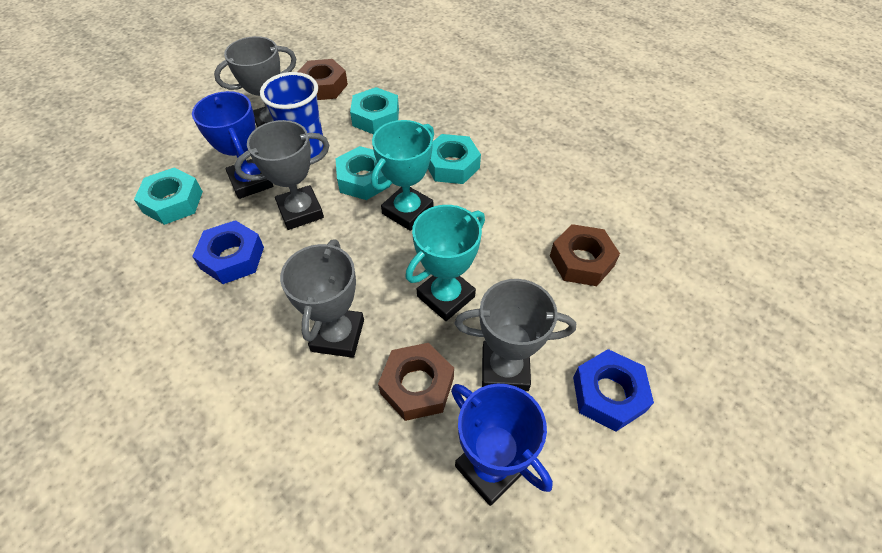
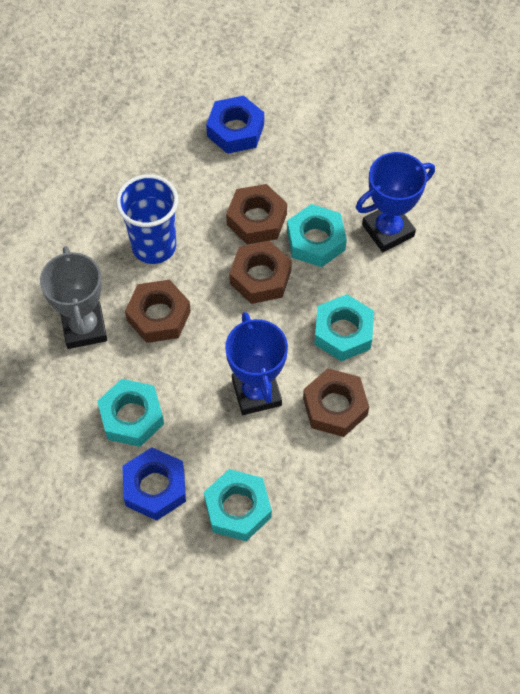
brown nut: [298,59,348,100] [378,343,454,421] [550,224,620,286] = 3 -> [125,280,191,343] [226,184,287,245] [229,241,292,304] [303,368,369,437] = 4
grey trophy: [214,36,296,127] [234,120,329,230] [280,240,364,358] [455,279,576,391] = 4 -> [40,246,107,349] = 1
turquoise trophy: [371,120,434,231] [405,205,485,321] = 2 -> none = 0

